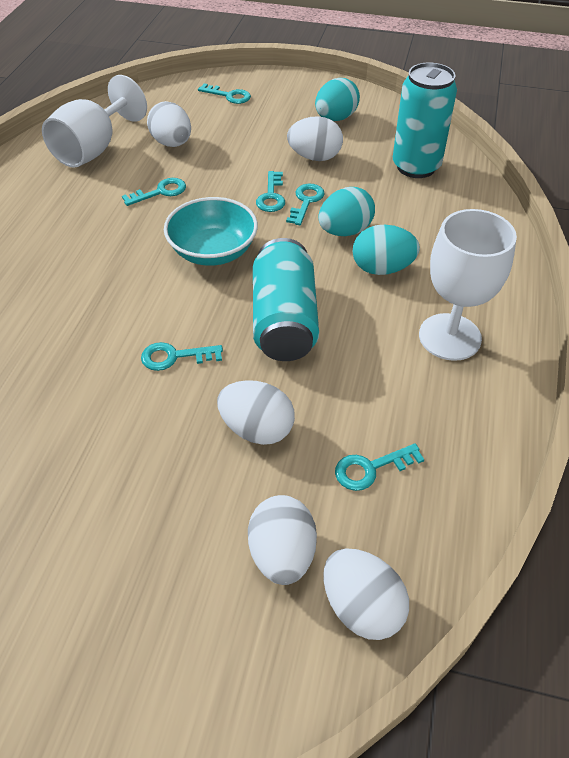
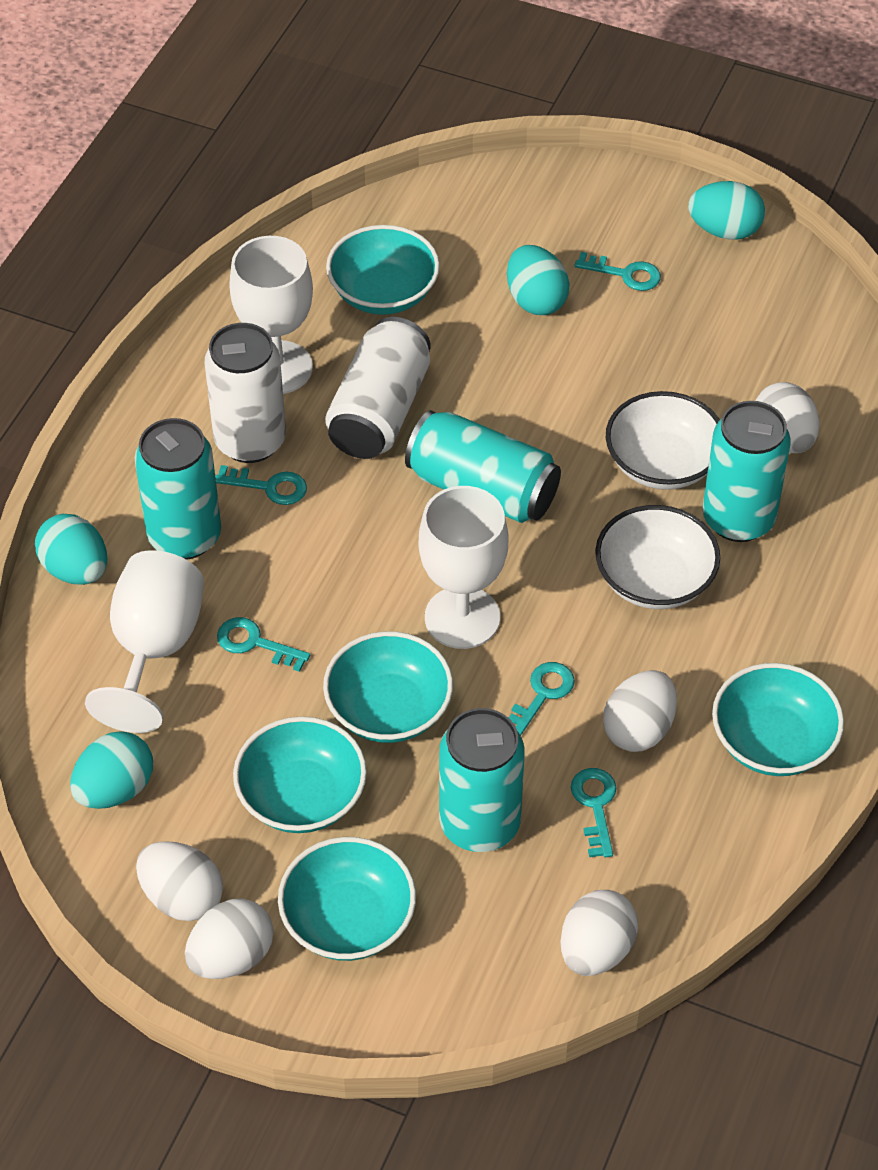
turquoise bowl: [164,197,258,266] = 1 -> [233,716,367,833] [278,837,416,961] [323,631,453,743] [326,225,440,315] [712,663,844,776] = 5
turquoise can: [253,238,319,361] [393,63,457,178] = 2 -> [135,418,221,560] [405,410,561,523] [439,708,525,852] [703,401,791,542] = 4
turquoise egg: [315,78,360,121] [318,187,375,236] [353,225,420,275] = 3 -> [35,514,107,585] [70,731,153,809] [507,245,570,315] [688,181,765,240] = 4
turquoise key: [122,178,186,206] [141,342,223,371] [198,83,251,104] [256,171,285,212] [286,184,325,225] [335,443,425,491] = 6 -> [215,465,307,505] [217,617,310,672] [509,662,575,736] [571,768,616,857] [575,252,661,291] = 5
white bowl: none = 0 -> [595,505,720,609] [606,391,720,490] = 2
white can: none = 0 -> [205,323,286,463] [325,317,431,459] = 2
white goblet: [42,75,147,168] [419,209,517,361] = 2 -> [85,550,204,733] [229,236,313,394] [418,486,508,649] = 3

